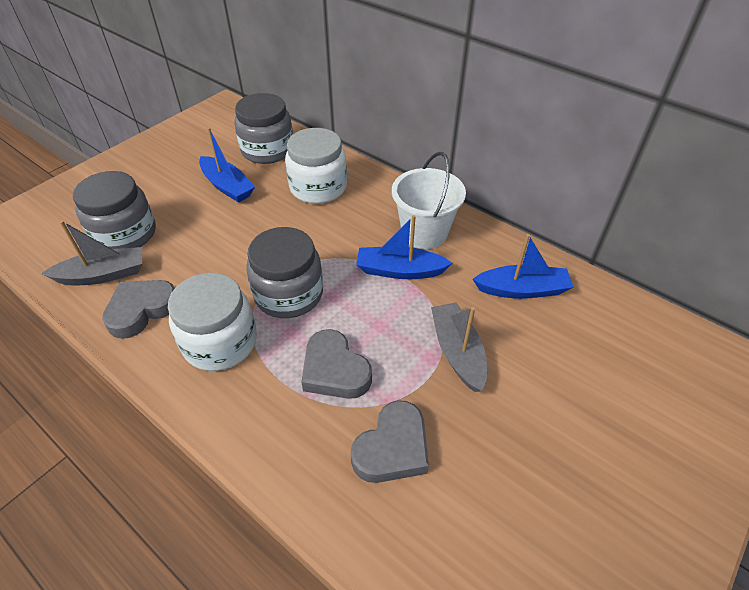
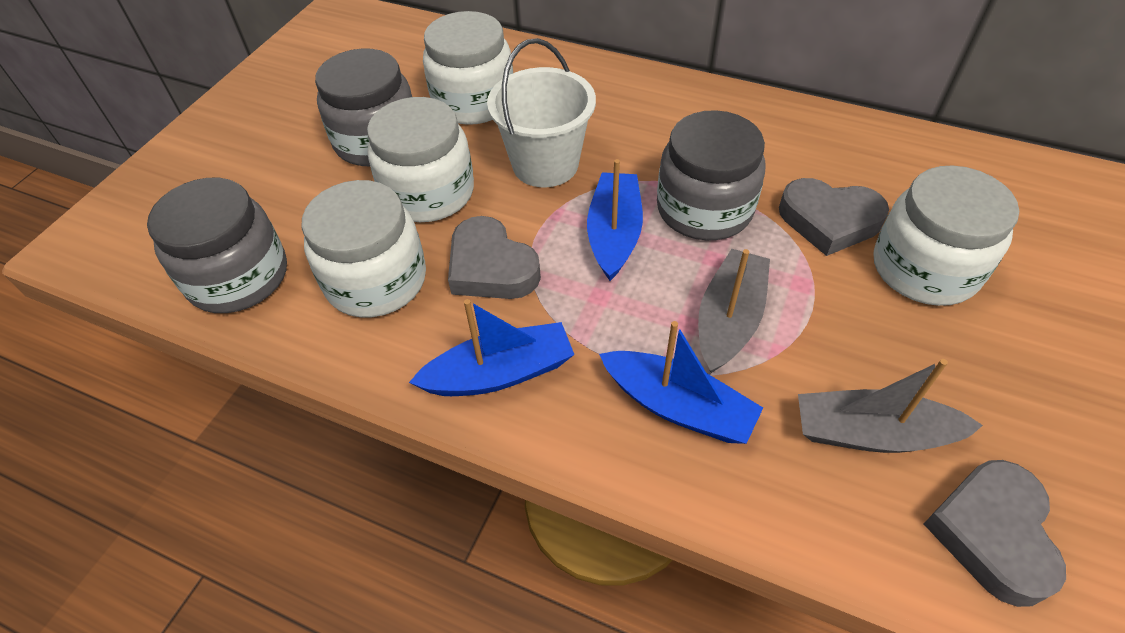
white jar: [168,272,257,371] [285,128,347,204] = 2 -> [302,180,426,317] [367,97,474,222] [423,11,513,125] [874,165,1019,306] = 4

